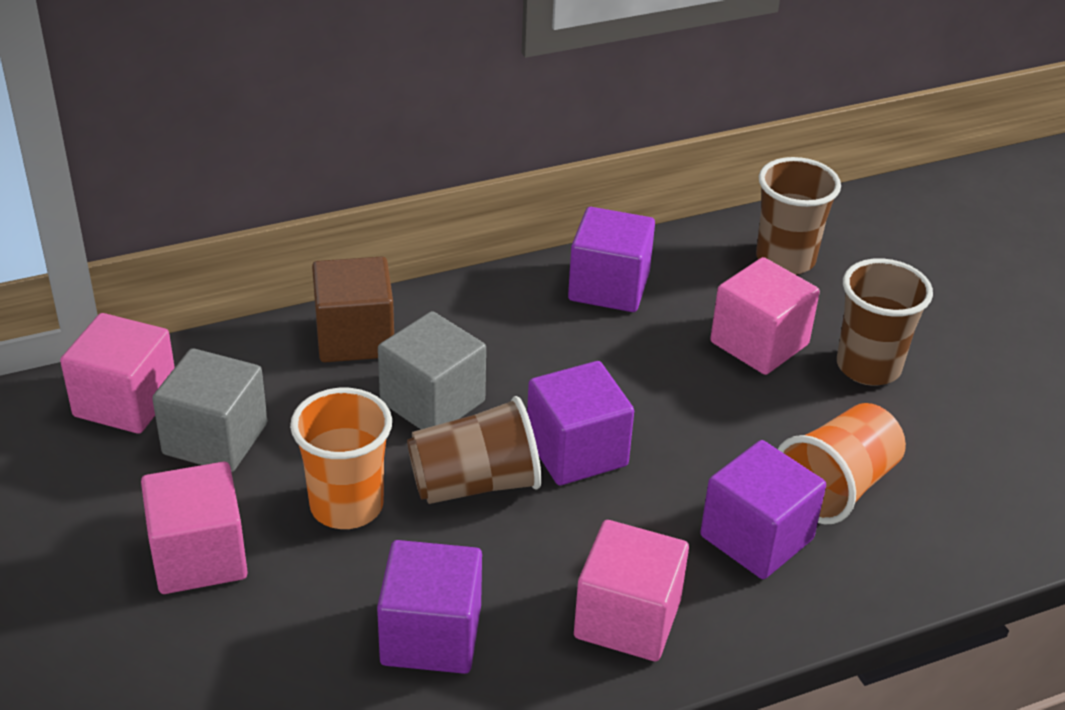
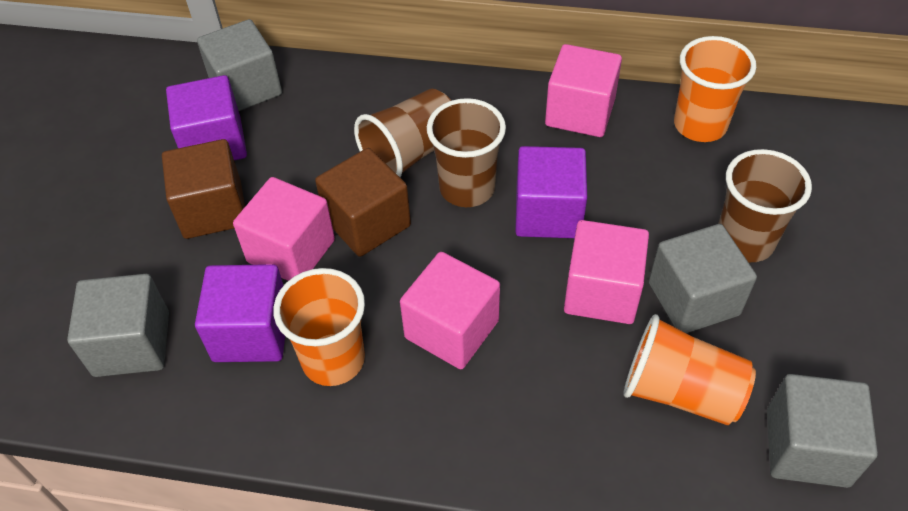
brown cube: [312,257,394,362] = 1 -> [162,139,245,239] [315,148,411,257] = 2
grey cube: [152,348,267,473] [378,311,486,429] = 2 -> [67,274,169,377] [197,19,282,111] [649,224,757,333] [767,374,878,488] = 4
orange cup: [290,388,392,529] [778,403,906,524] = 2 -> [274,268,365,386] [624,314,756,425] [674,36,756,142] = 3
purple cube: [377,540,482,674] [527,361,634,486] [568,207,655,312] [700,440,826,579] = 4 -> [166,75,247,160] [195,264,285,362] [515,146,587,238] = 3

